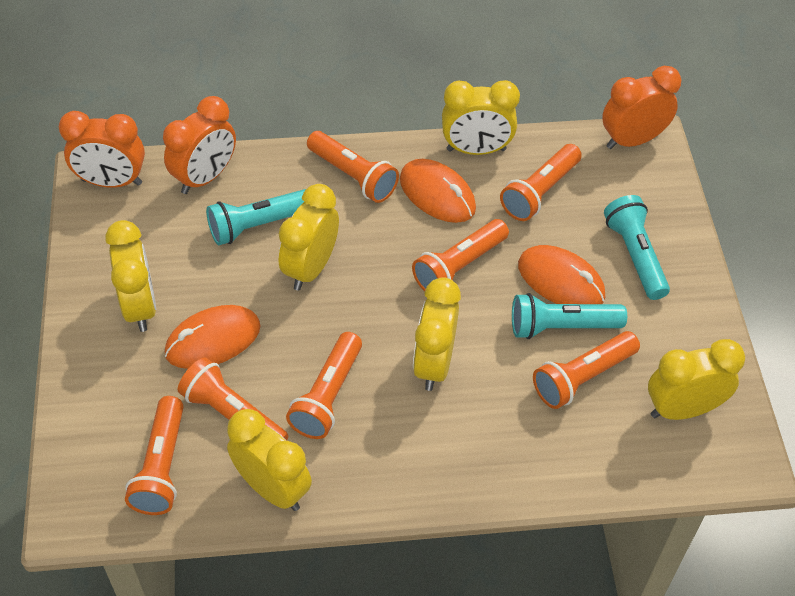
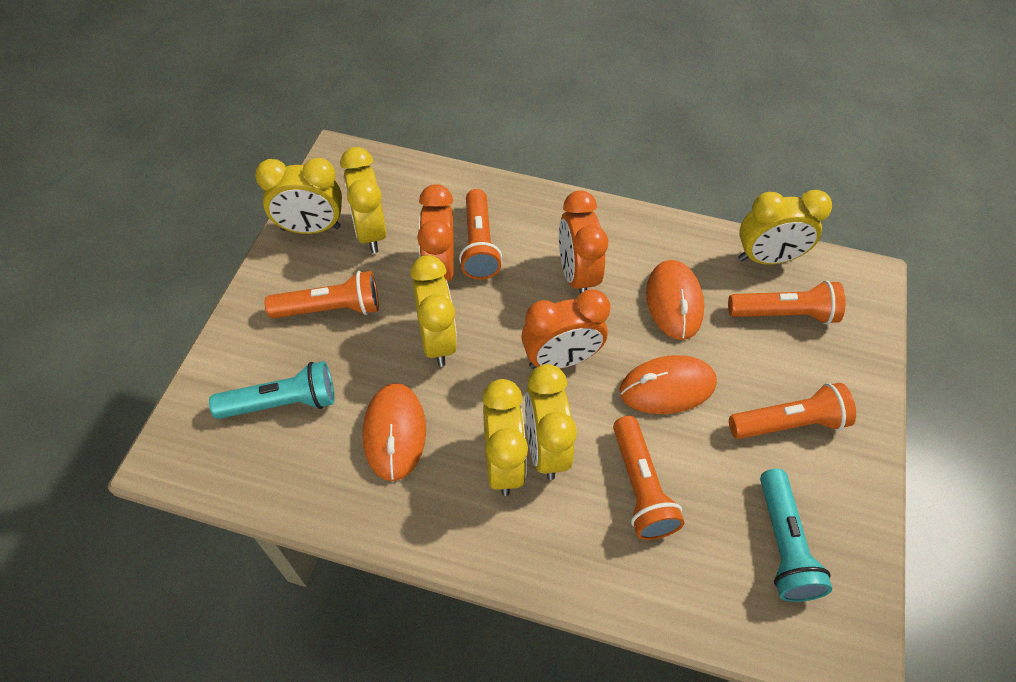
orange flashlight: [125,396,184,515] [178,357,288,440] [286,332,362,439] [307,131,399,203] [412,219,509,291] [500,144,582,221] [533,331,640,409] = 7 -> [265,271,379,318] [459,189,502,280] [613,416,685,540] [728,280,846,325] [729,383,856,439] = 5
turquoise flashlight: [206,189,306,245] [512,293,627,339] [604,195,670,300] = 3 -> [209,361,334,419] [760,469,832,602] = 2

